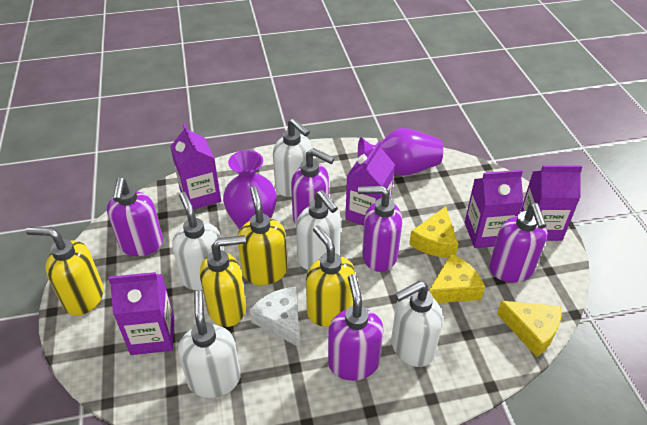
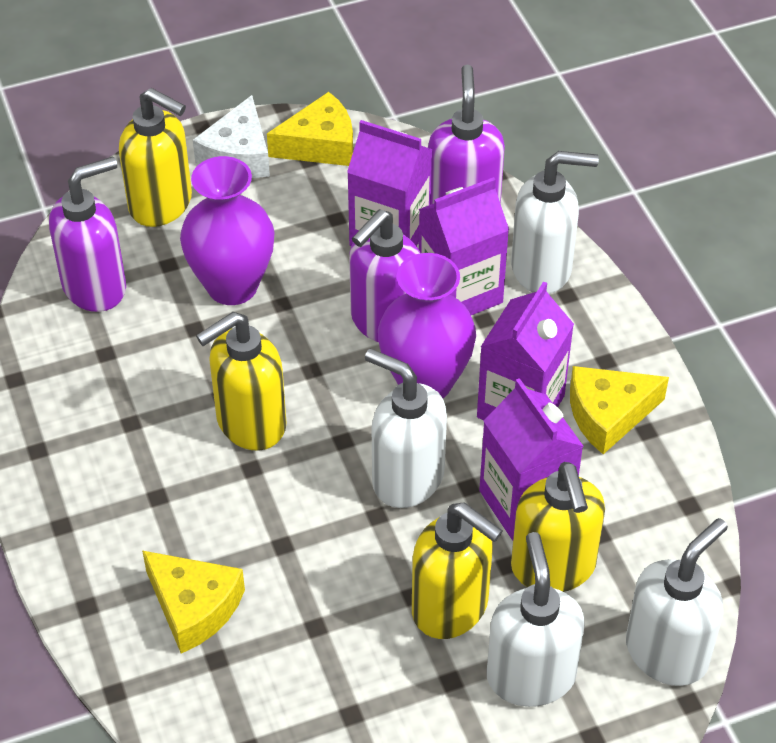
purple carton: [108,272,174,355] [170,124,221,209] [345,141,395,226] [465,170,523,248] [520,165,582,241] = 5 -> [347,120,433,246] [419,177,509,315] [477,281,574,420] [479,378,583,541] = 4
purple soap dispenser: [107,178,163,256] [291,148,334,225] [328,274,383,381] [358,186,402,272] [489,203,547,283] = 5 -> [49,156,126,312] [349,209,421,342] [428,65,505,204] = 3
white soap dispenser: [172,192,223,290] [178,290,241,398] [273,118,312,197] [296,190,341,270] [391,281,443,367] = 5 -> [365,348,447,508] [487,532,585,707] [511,151,599,294] [626,518,728,686] = 4

